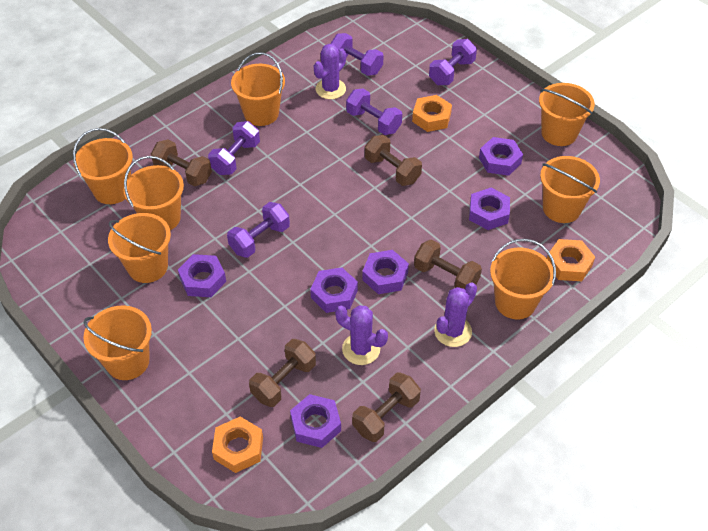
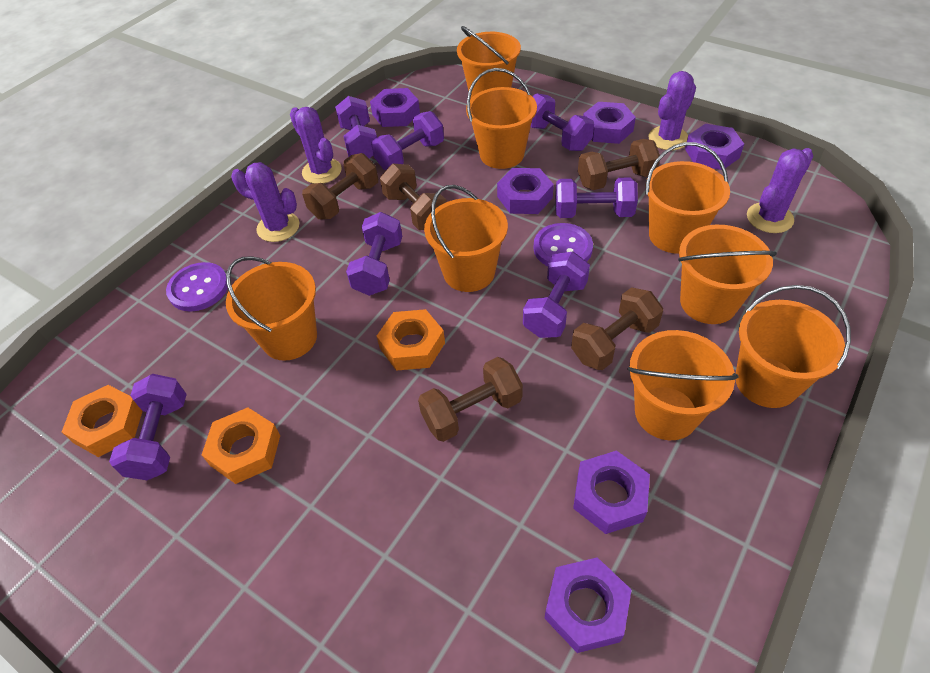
purple button: none = 0 -> [166,262,228,312] [534,223,593,266] = 2
purple cactus: [314,44,346,99] [335,305,388,365] [434,282,477,347] = 3 -> [231,162,299,242] [290,107,342,184] [648,71,696,150] [747,148,813,233] = 4
purple dumbbell: [208,121,260,175] [227,202,290,258] [330,33,383,76] [346,89,402,135] [429,39,477,85] = 5 -> [109,374,187,480] [335,96,377,158] [346,212,402,296] [371,111,444,170] [523,252,590,338] [531,93,594,151] [555,177,638,218] = 7

